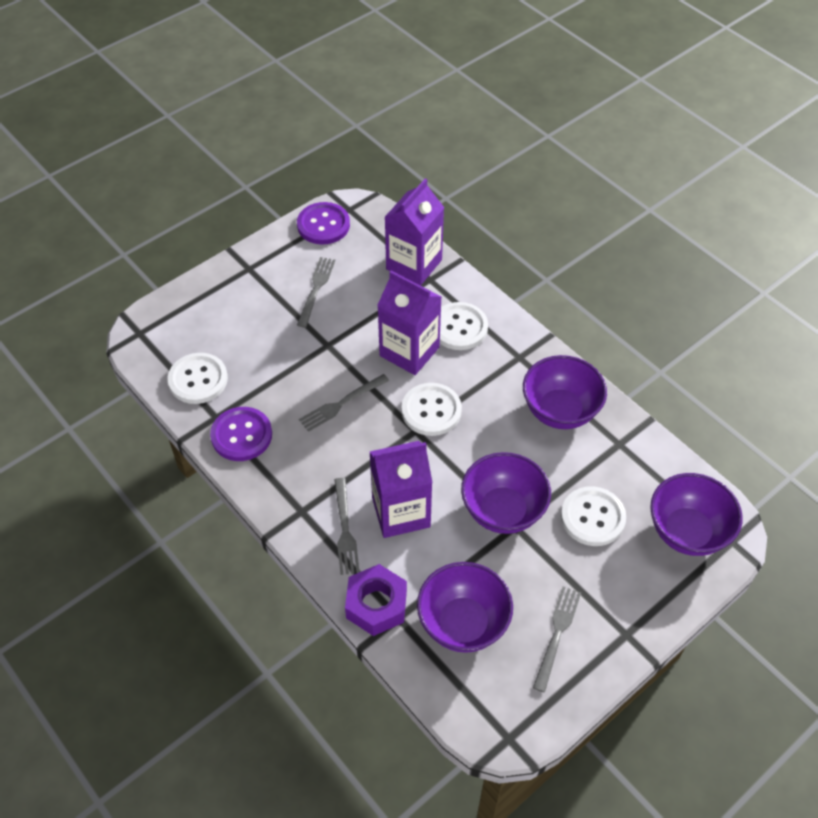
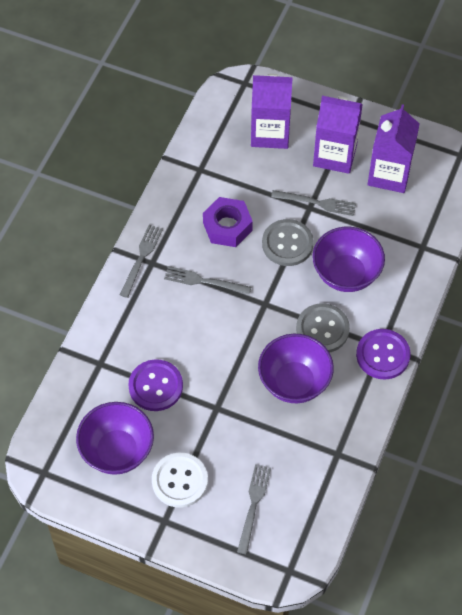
grey button: none = 0 -> [262,219,314,266] [296,303,350,353] = 2
purple bowl: [417,562,513,653] [461,452,551,534] [523,355,607,429] [650,473,743,556] = 4 -> [76,402,154,475] [258,334,334,403] [312,227,385,292] = 3
white button: [168,353,228,404] [402,383,462,436] [440,302,488,350] [561,486,626,546] = 4 -> [152,453,208,508] = 1

